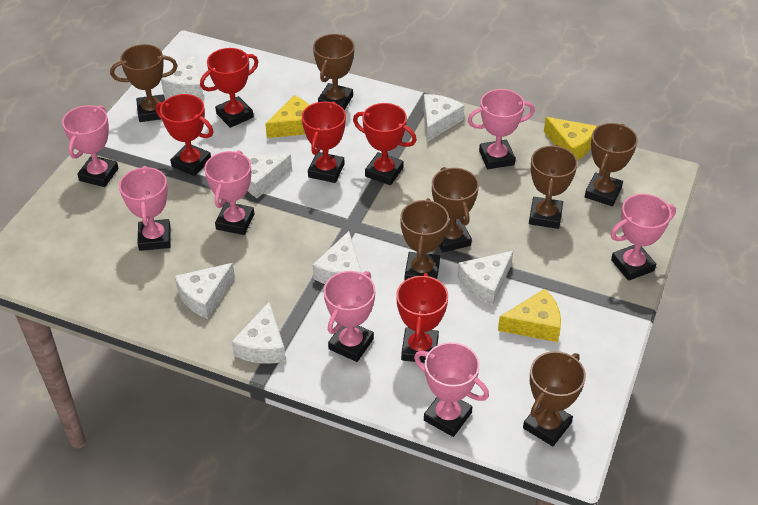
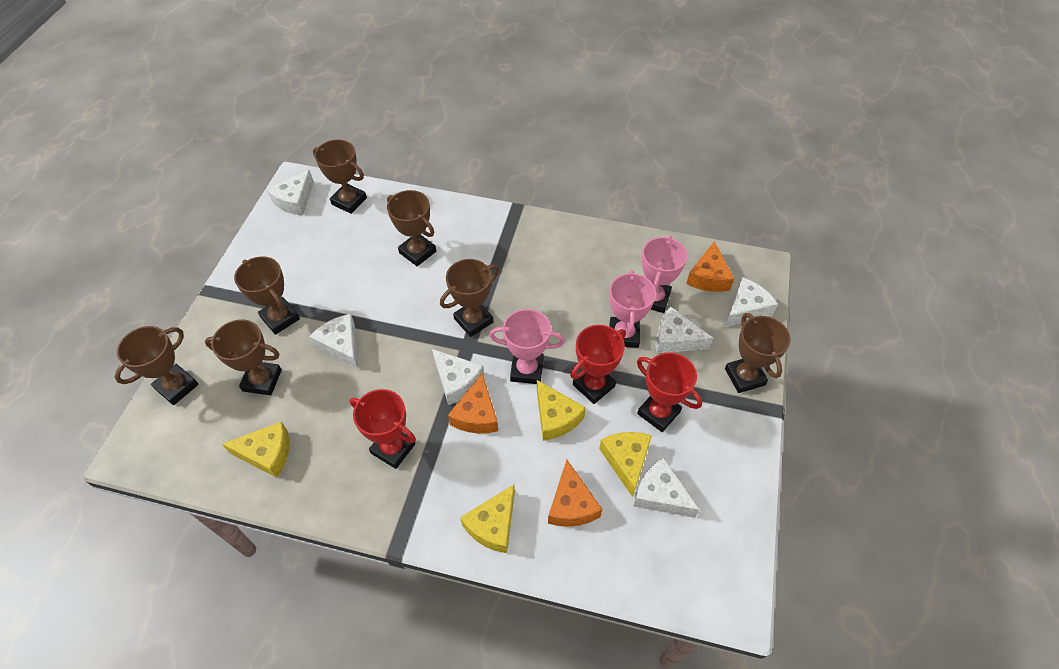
orange cheese: none = 0 -> [448,373,498,433] [548,460,602,527] [686,241,734,292] = 3
pink trophy: [62,105,119,187] [119,166,171,251] [204,150,254,235] [324,271,375,362] [414,342,489,437] [468,89,535,169] [611,194,676,281] = 7 -> [489,309,565,384] [609,270,656,348] [642,236,687,313] = 3
red trophy: [156,94,213,176] [200,48,258,128] [302,101,346,183] [353,103,417,185] [396,273,448,363] = 5 -> [350,389,416,469] [570,325,626,404] [637,352,702,432] = 3
white cheese: [161,54,204,99] [175,263,235,319] [232,302,286,364] [245,154,292,198] [313,231,362,284] [423,94,465,142] [457,251,513,305] = 7 -> [267,170,314,215] [309,314,358,369] [432,349,484,405] [633,458,700,518] [656,307,714,354] [725,277,778,327] = 6
yellow cheese: [265,95,309,138] [498,289,561,342] [544,117,597,160] = 3 -> [222,422,289,478] [460,485,515,553] [537,380,586,441] [599,432,652,497] = 4

